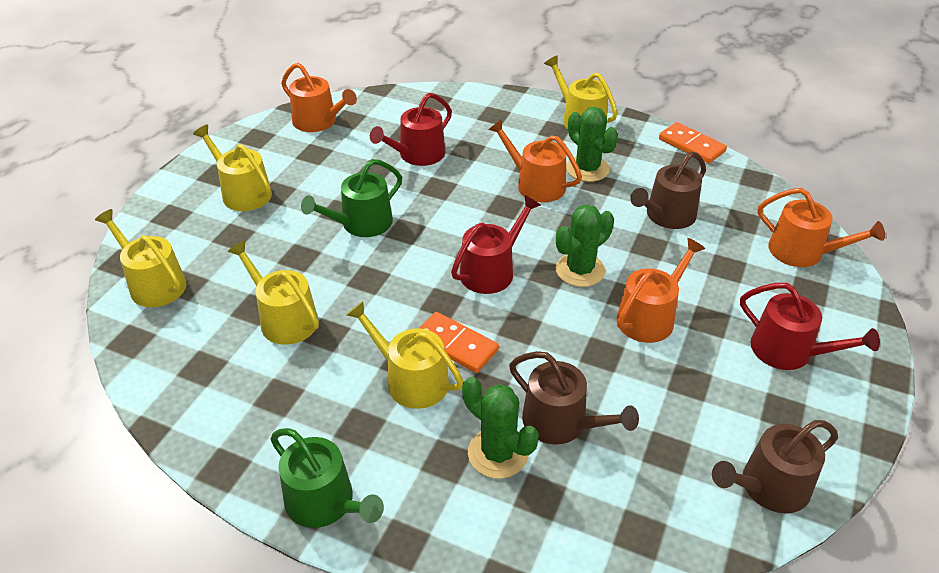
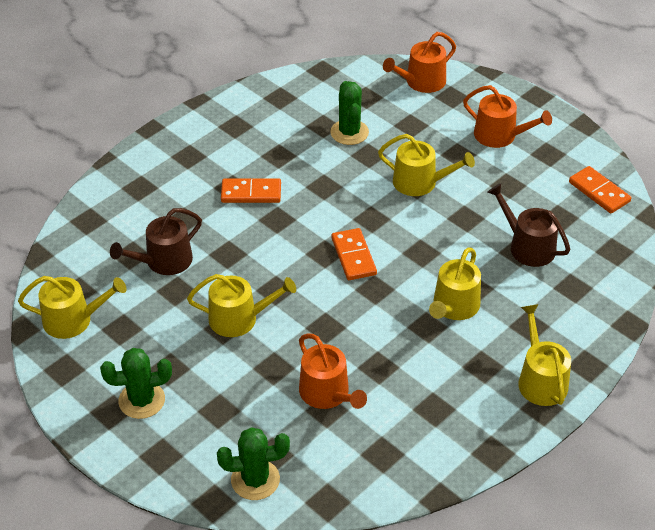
brown watering can: [509,351,639,444] [630,151,706,229] [712,420,838,513] = 3 -> [110,208,202,275] [488,184,570,267] = 2
green watering can: [271,428,384,528] [301,159,402,237] = 2 -> none = 0
orange domino: [418,312,499,373] [659,122,727,163] = 2 -> [221,178,281,203] [331,228,377,280] [569,166,631,213] = 3
orange watering can: [281,63,357,132] [488,119,582,203] [616,238,705,343] [757,188,885,267] = 4 -> [299,333,367,409] [383,32,456,93] [463,85,552,148] = 3
red watering can: [370,93,452,166] [451,195,541,294] [740,283,880,370] = 3 -> none = 0

